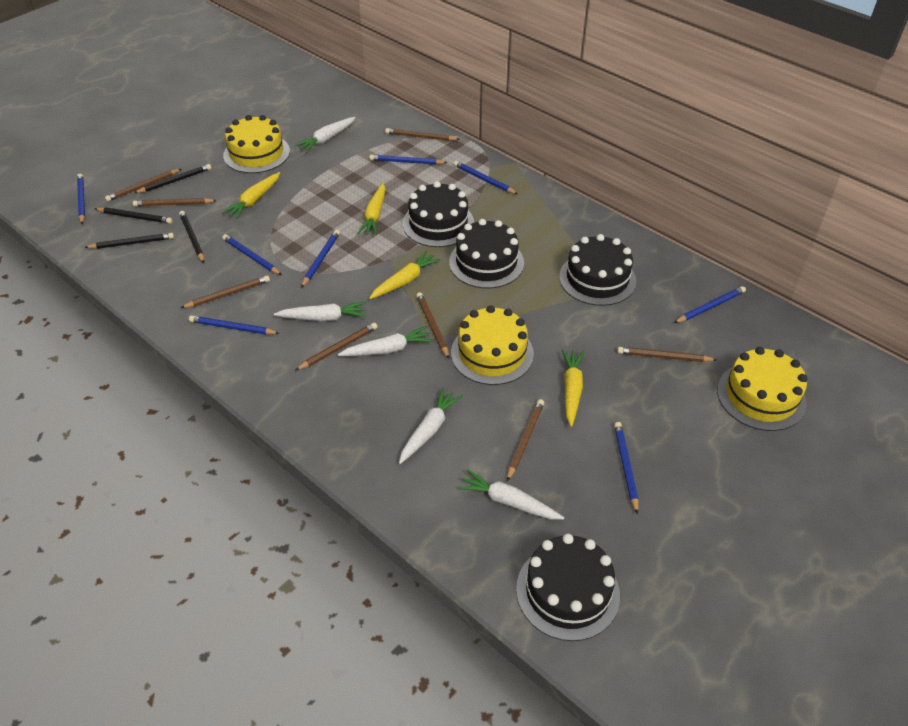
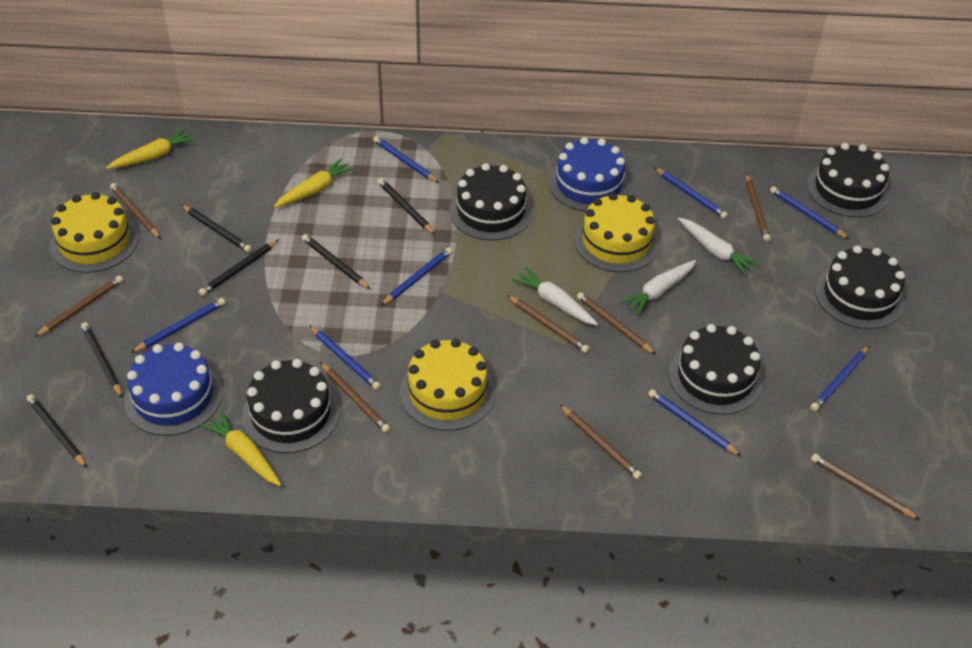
black cake: [403,181,474,247] [449,219,524,288] [516,534,620,641] [559,234,636,306] = 4 -> [242,359,340,453] [449,163,533,241] [669,324,763,415] [807,143,889,218] [815,245,905,329] = 5
black pencil: [84,233,174,249] [95,207,173,224] [134,164,212,193] [179,211,204,263] = 4 -> [27,394,87,468] [81,322,123,398] [182,205,252,252] [199,240,279,296] [302,234,370,289] [378,178,435,235] = 6
blue cake: none = 0 -> [124,342,222,436] [549,137,630,212] = 2
white carrot: [274,302,366,321] [295,117,355,153] [338,326,433,356] [399,388,463,464] [457,469,564,520] = 5 -> [512,267,598,325] [619,260,696,316] [678,218,760,276] = 3
yellow carrot: [222,172,280,219] [358,183,385,235] [369,251,441,299] [562,349,584,427] = 4 -> [106,129,196,169] [200,410,281,486] [274,159,355,208] = 3

